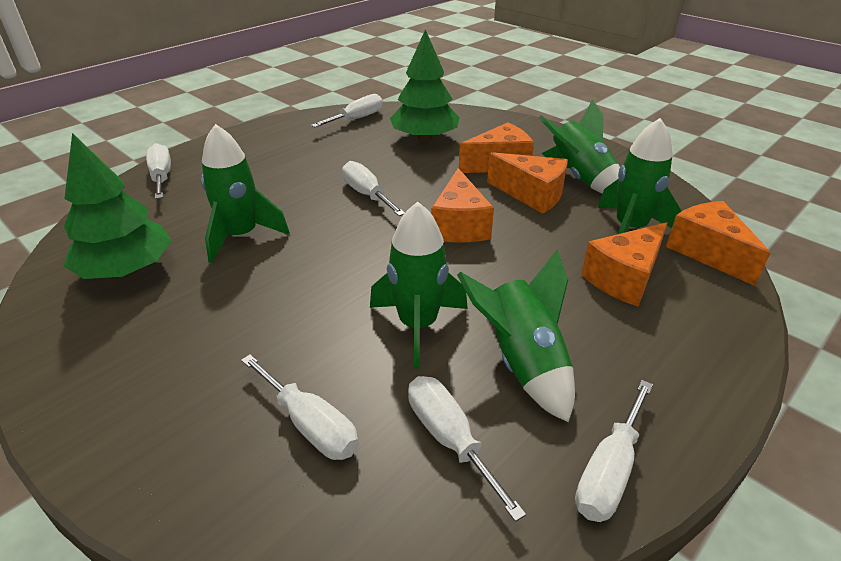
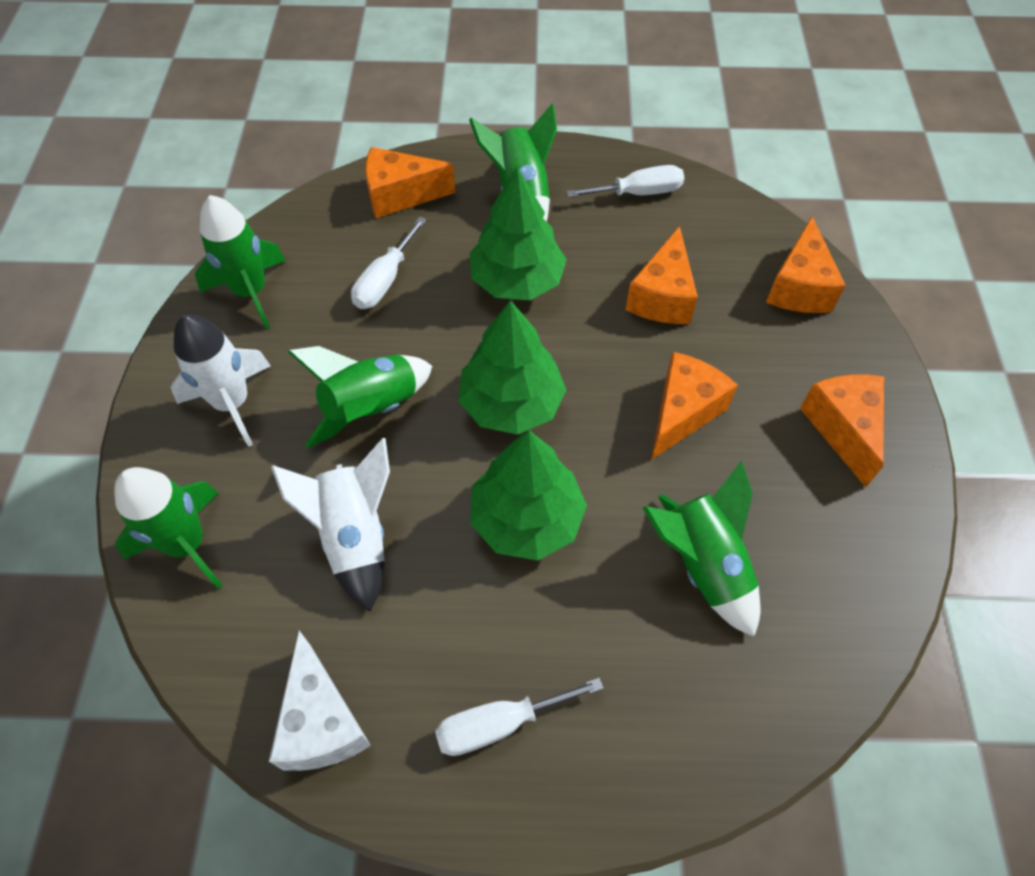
green tree: [64,133,172,279] [390,29,460,142] = 2 -> [458,300,566,435] [470,167,567,300] [470,431,587,561] = 3
white cheese: none = 0 -> [269,631,371,771] = 1
white rocket: none = 0 -> [171,314,271,447] [271,438,390,612] = 2
white screwdriver: [146,143,171,199] [241,354,359,460] [311,94,383,127] [342,161,405,216] [408,376,526,522] [575,380,653,522] = 6 -> [351,217,427,309] [435,678,604,756] [567,165,684,197] = 3

